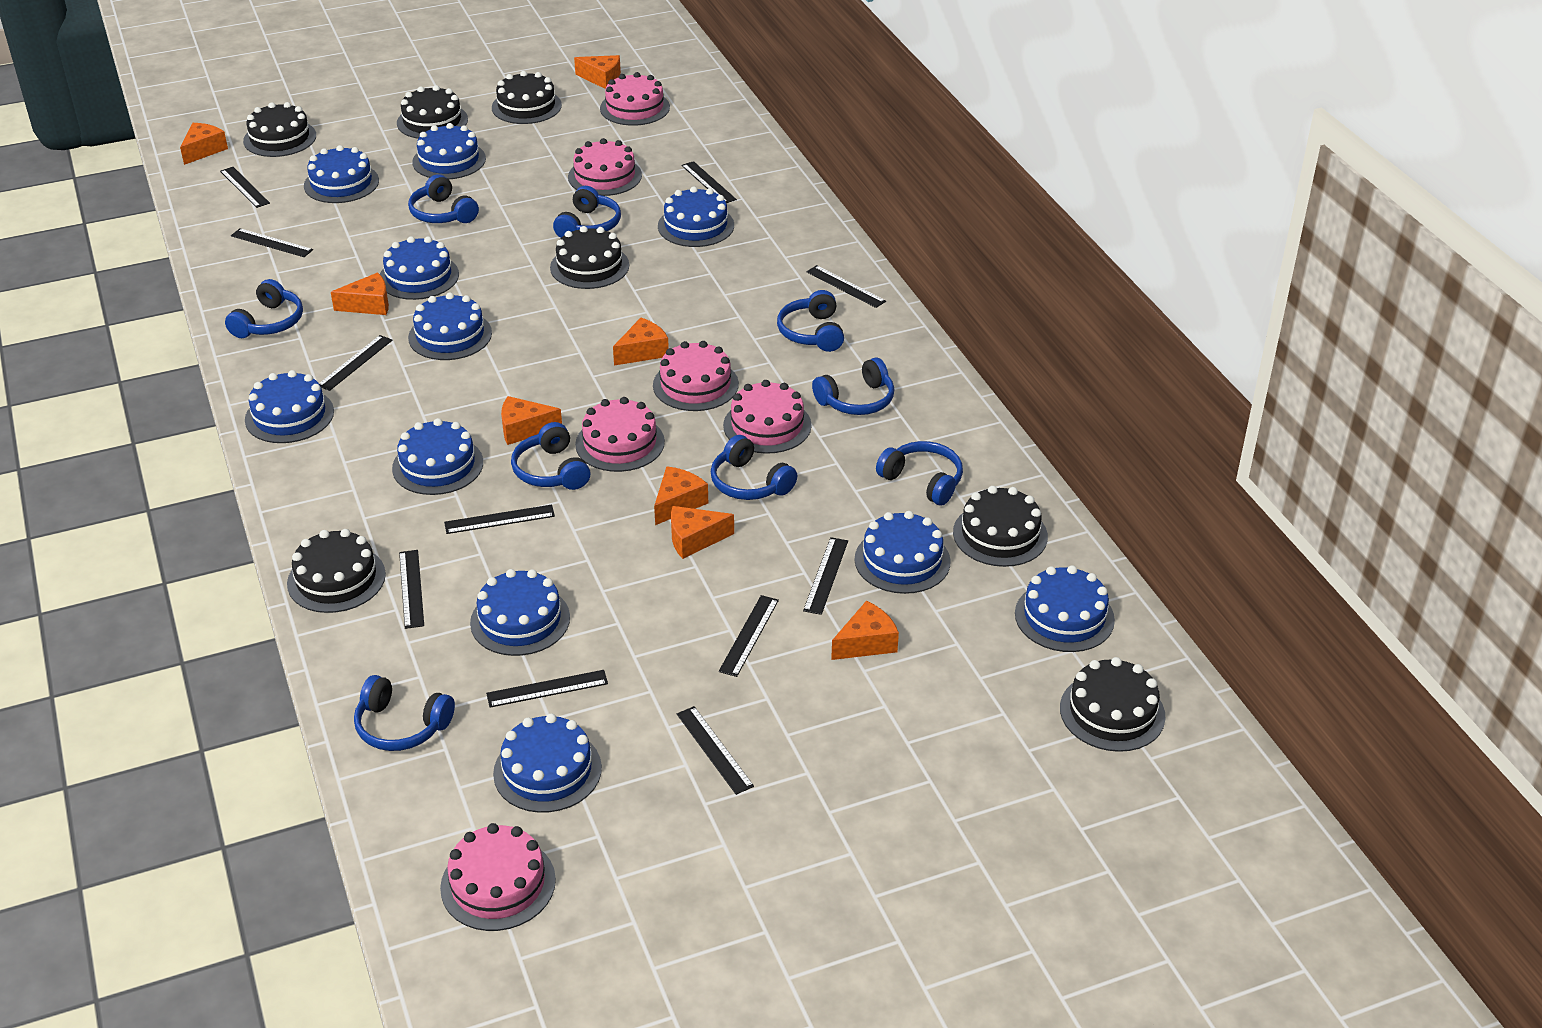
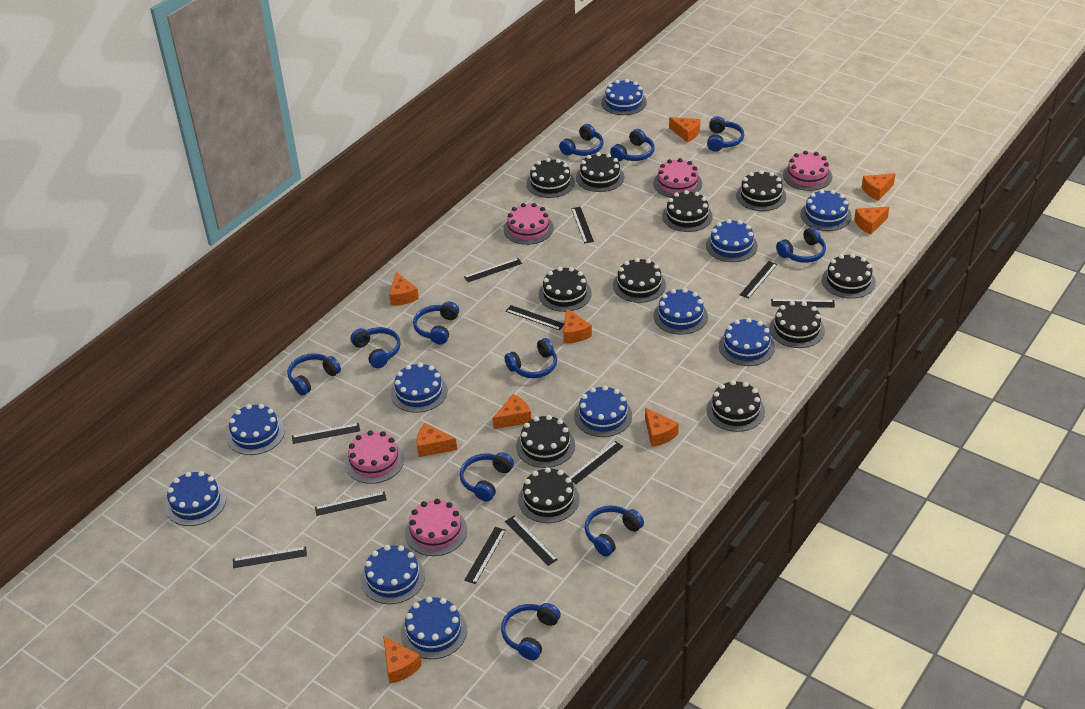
black cake: [243,102,316,157] [287,529,386,613] [397,85,468,139] [492,71,562,124] [550,226,629,289] [953,486,1048,567] [1060,657,1165,752] = 7 -> [516,415,575,468] [518,467,580,523] [526,158,575,198] [539,267,592,312] [576,152,624,192] [613,258,666,303] [662,190,713,232] [706,380,765,432] [736,170,786,211] [769,301,825,348] [822,254,876,299] = 11
blue headphones: [225,279,303,338] [354,675,455,751] [408,174,479,223] [511,422,591,490] [553,186,621,238] [711,435,797,500] [777,290,844,352] [812,357,894,415] [876,441,963,505] = 9 -> [288,353,341,395] [351,327,401,368] [413,302,459,344] [460,452,514,501] [501,603,561,660] [504,338,557,378] [559,124,603,156] [585,505,644,556] [610,129,655,161] [707,116,744,151] [776,227,826,263] = 11
orange cheese: [180,123,228,165] [331,273,389,315] [501,396,562,445] [574,55,621,89] [613,318,669,366] [654,466,708,525] [671,506,734,559] [831,601,899,660] = 8 -> [383,636,422,684] [389,272,419,306] [416,423,457,457] [493,394,531,429] [563,308,592,343] [645,408,679,447] [669,117,700,143] [854,207,889,235] [862,173,896,201] = 9
pink cake: [440,823,556,931] [568,138,642,196] [575,397,665,472] [600,72,670,126] [653,341,739,411] [723,380,811,454] = 6 -> [345,430,404,484] [405,499,467,556] [503,203,554,245] [653,158,702,198] [783,151,832,191] = 5

